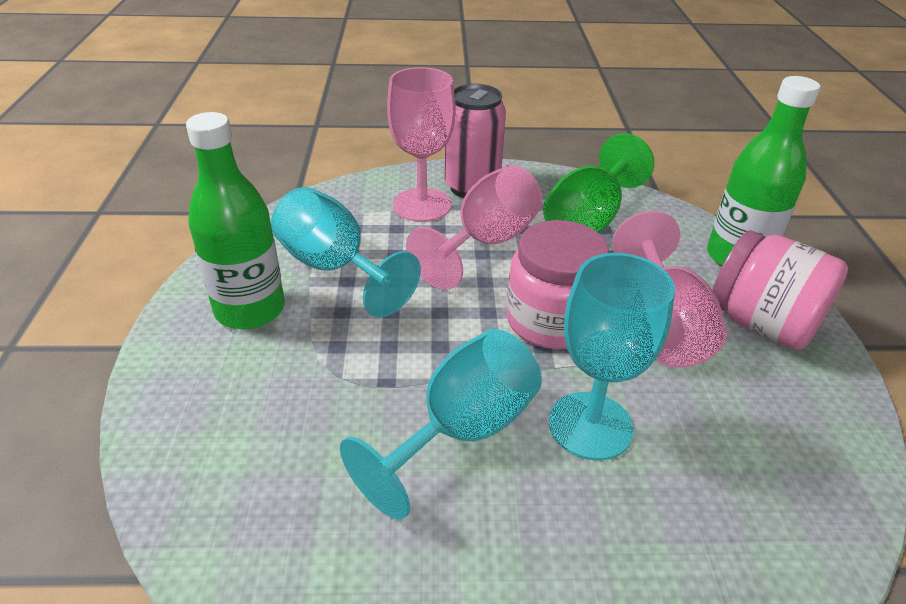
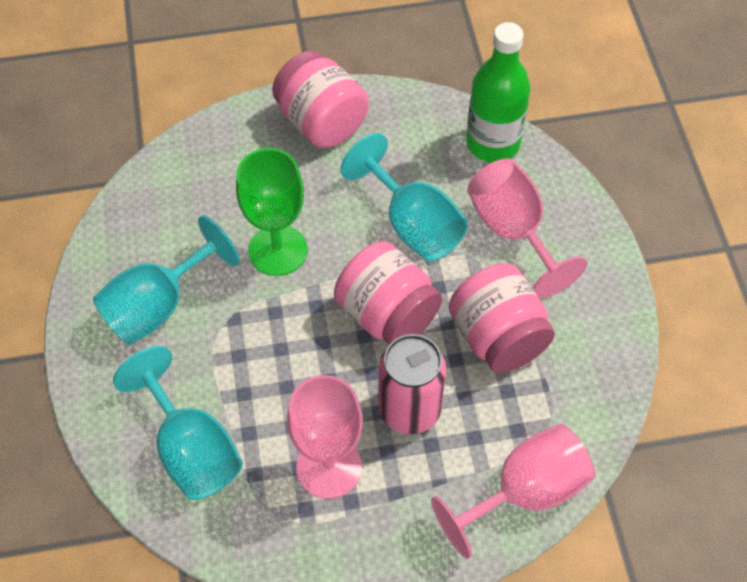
green bottle: [186,112,285,329] [707,76,820,267] = 2 -> [466,22,530,162] = 1
pink jar: [506,220,609,349] [712,230,848,350] = 2 -> [272,51,369,148] [334,241,442,345] [449,263,555,373] = 3

